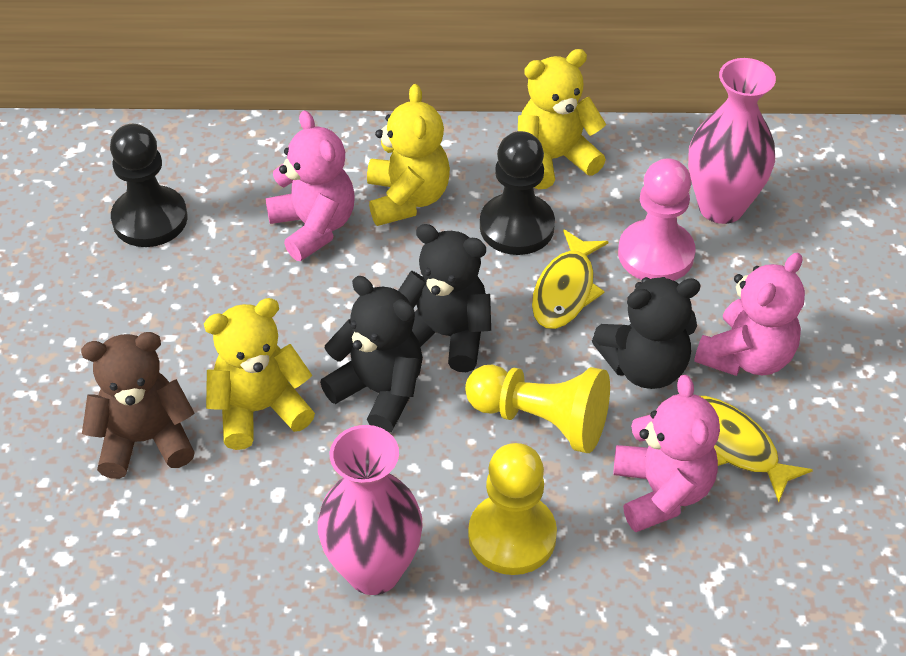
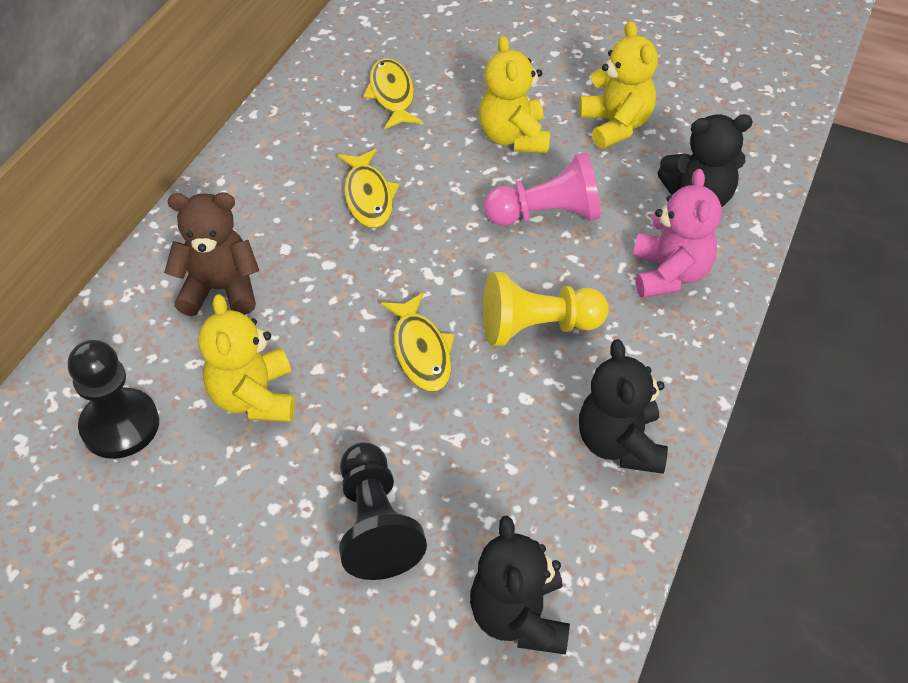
pink teddy bear: [265,110,355,261] [614,375,720,532] [694,252,805,376] = 3 -> [633,169,722,298] = 1
pink vase: [318,425,423,595] [688,58,776,224] = 2 -> none = 0
yellow fish: [532,229,609,329] [700,396,813,502] = 2 -> [338,149,399,228] [363,58,422,129] [381,293,455,391] = 3
yellow pawn: [465,365,610,453] [468,443,557,575] = 2 -> [483,272,609,346] = 1

